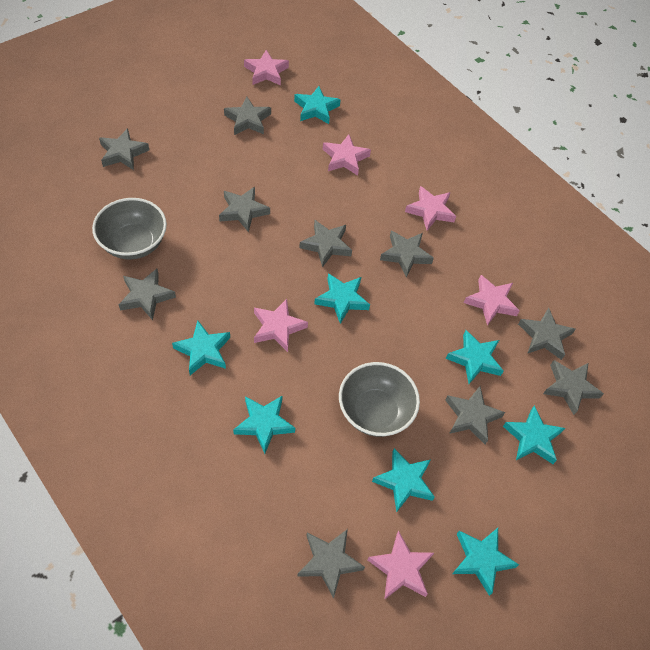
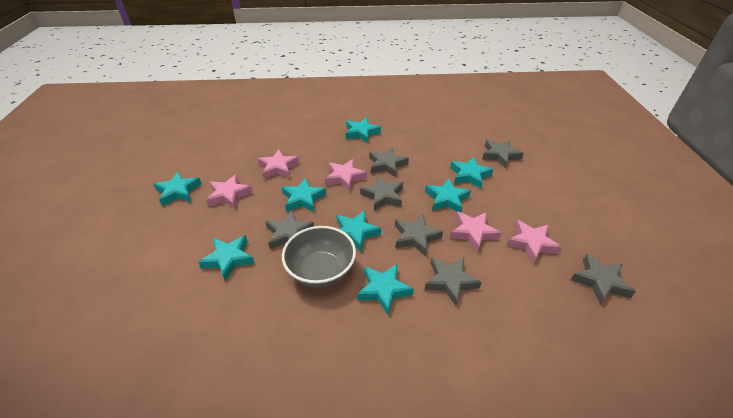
grey bowl: [92,198,167,260] [339,362,420,437] = 2 -> [282,226,356,288] = 1
grey star: [99,128,149,170] [119,269,176,320] [219,187,270,232] [224,97,271,135] [297,529,365,599] [299,220,352,268] [380,230,434,277] [445,386,505,444] [518,308,576,360] [543,360,604,415] = 10 -> [265,210,314,249] [360,175,403,211] [369,147,409,177] [395,214,443,256] [425,257,482,306] [482,140,524,168] [571,254,636,304] = 7
pink star: [244,50,289,86] [254,299,308,352] [323,134,371,176] [367,531,434,600] [405,186,456,230] [464,275,520,326] = 6 -> [206,174,253,209] [257,150,299,179] [325,159,367,191] [450,212,502,252] [506,220,562,264] = 5

